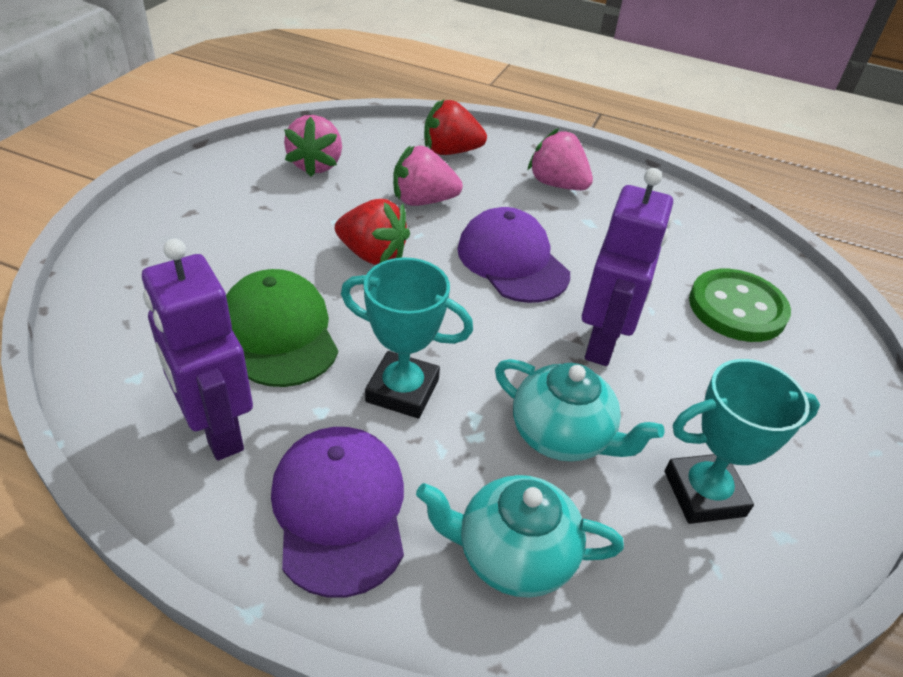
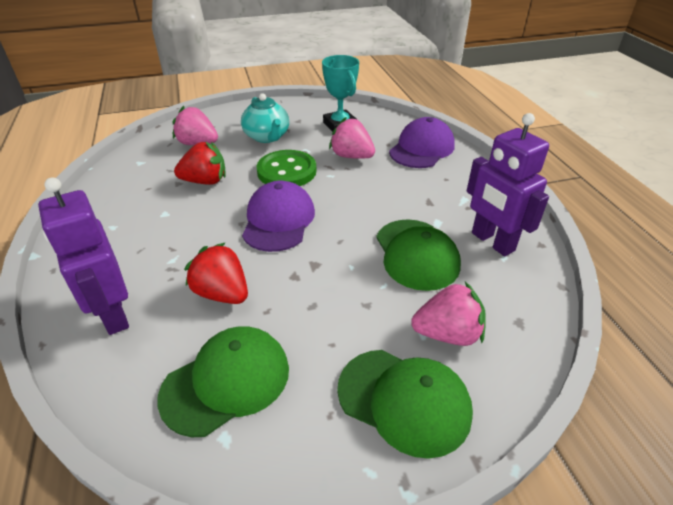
green cap: [226,269,338,387] = 1 -> [157,327,289,437] [337,350,473,459] [376,219,461,291] = 3
turquoise teapot: [416,475,624,598] [495,359,665,462] = 2 -> [241,93,289,143] = 1
turquoise trophy: [341,258,473,419] [665,359,820,524] = 2 -> [322,55,359,132] = 1

